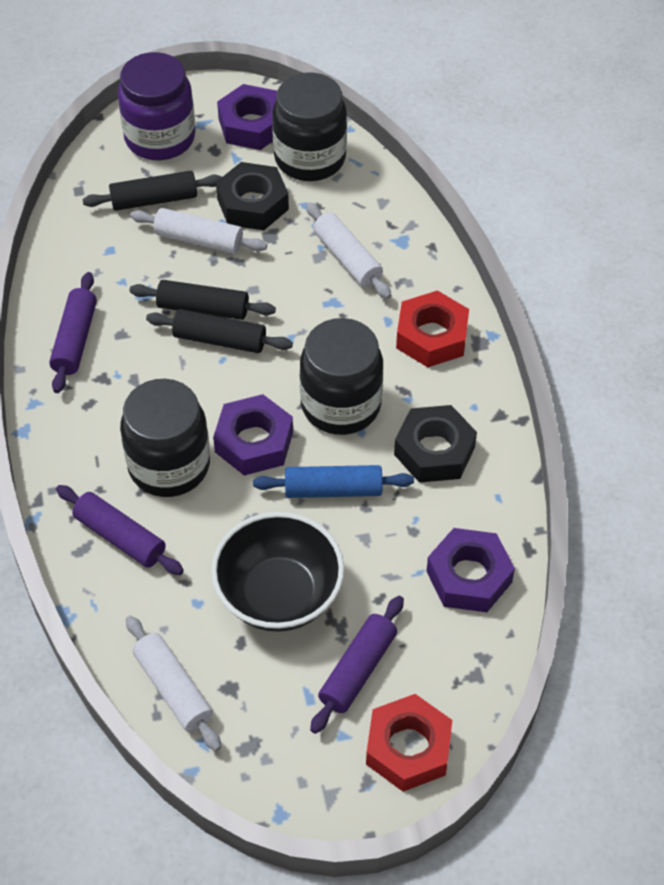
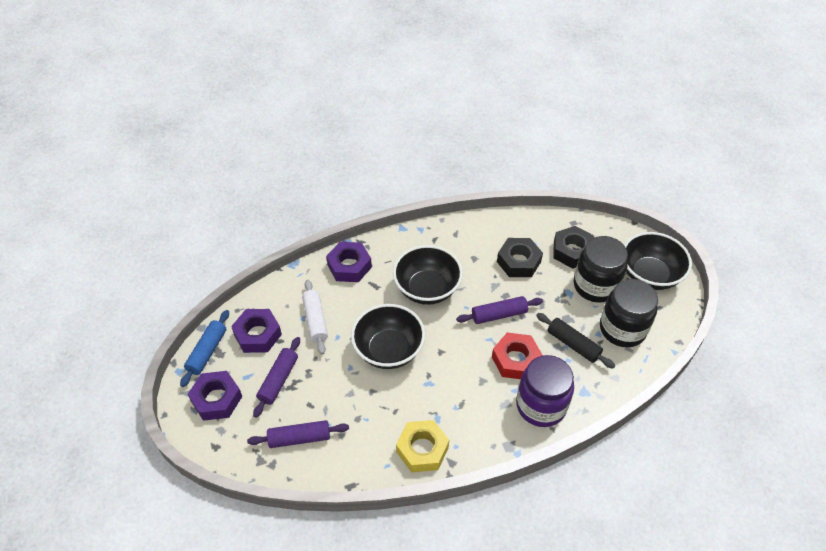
black bowl: [211,512,344,632] = 1 -> [351,304,425,369] [393,245,463,305] [624,232,692,290] = 3
black jar: [120,379,210,497] [272,72,347,181] [300,318,383,435] = 3 -> [574,236,628,303] [600,279,658,347] = 2
black rolling pin: [83,171,222,211] [130,280,276,320] [146,309,293,353] = 3 -> [536,313,615,368] = 1
red nut: [366,694,452,792] [396,290,469,367] = 2 -> [492,333,542,379] = 1
white rolling pin: [126,615,221,751] [130,208,267,254] [306,202,391,299] = 3 -> [302,280,328,355] = 1
yellow nut: none = 0 -> [396,420,449,472] = 1

